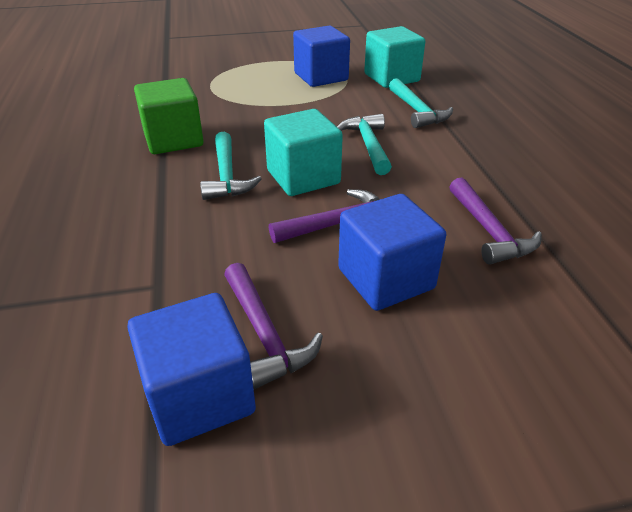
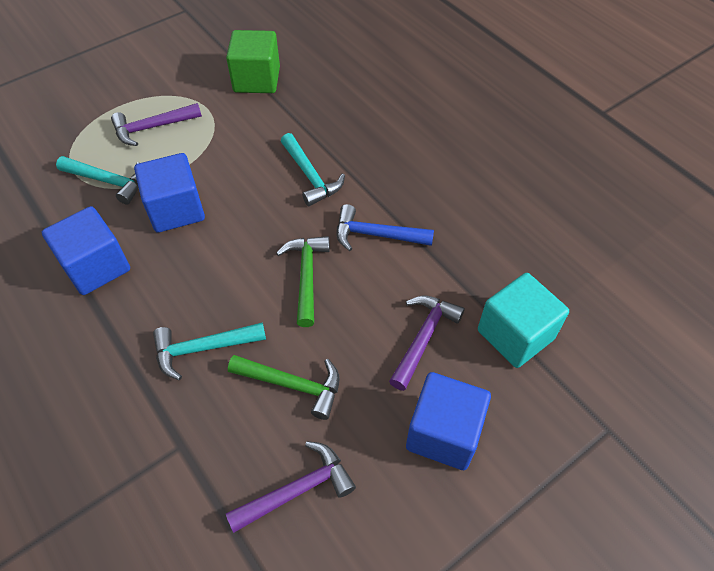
blue hammer: none = 0 -> [337,204,434,251] = 1
green hammer: none = 0 -> [228,355,340,420] [276,236,330,327] = 2
turquoise cube: [264,109,343,196] [364,26,425,88] = 2 -> [478,273,569,368] = 1

